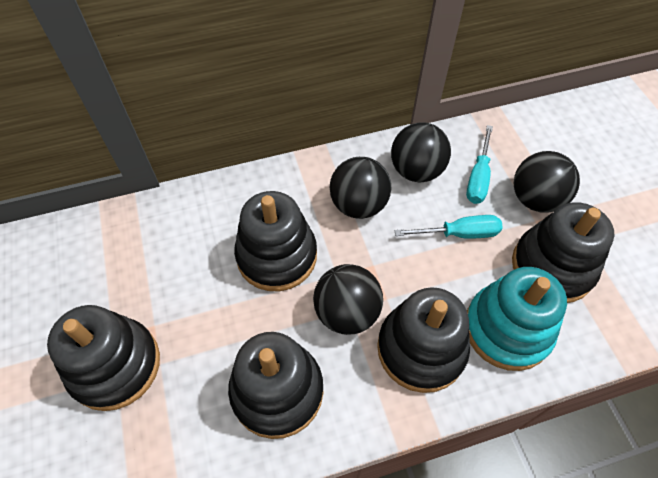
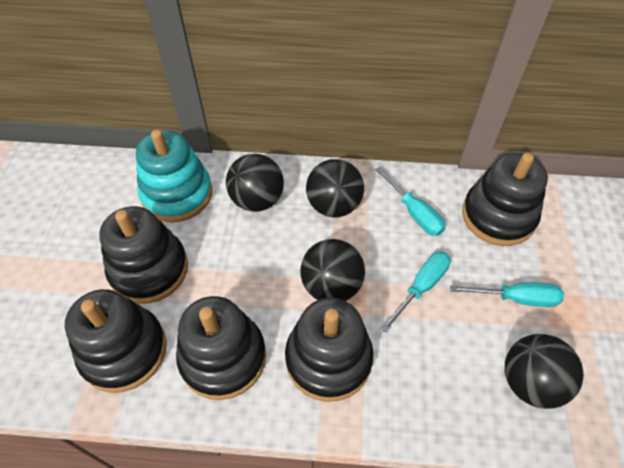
turquoise screwdriver: [395,215,502,239] [466,125,493,204] = 2 -> [375,167,446,236] [380,252,451,333] [450,282,564,307] = 3

